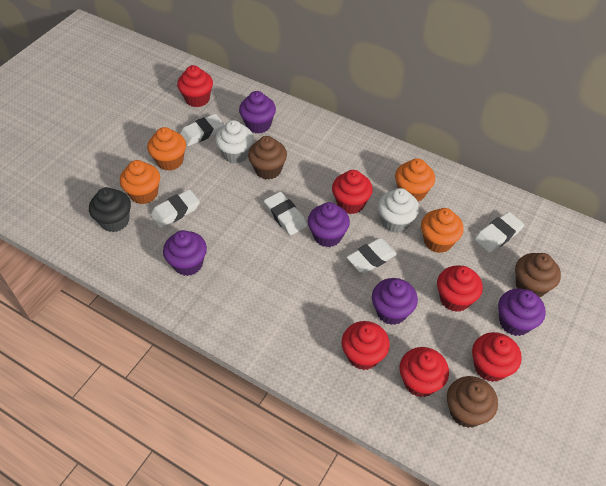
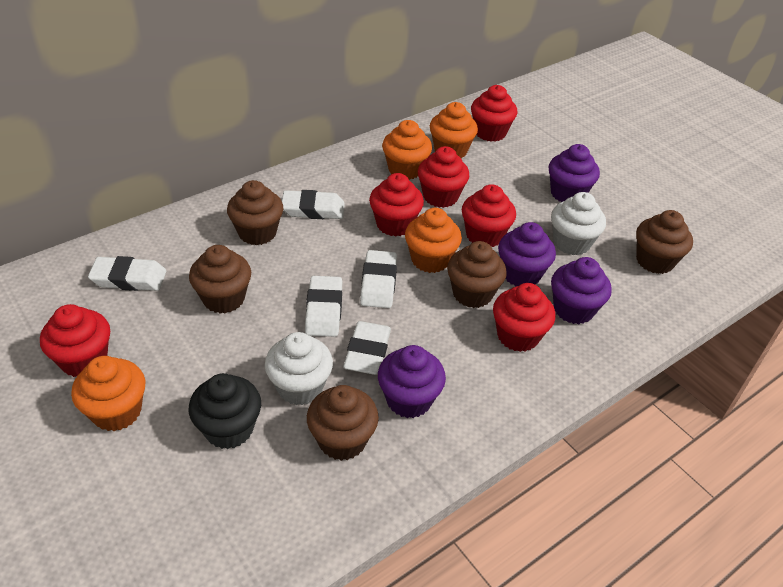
brown cupcake: [248,136,287,180] [447,376,498,428] [515,253,561,297] = 3 -> [189,245,251,314] [227,180,284,245] [307,385,379,461] [447,241,507,308] [636,210,693,274] = 5
purple cupcake: [163,230,207,276] [239,91,276,134] [308,202,350,247] [372,278,418,325] [498,288,546,336] = 5 -> [378,345,446,418] [498,222,556,286] [548,144,600,202] [551,257,612,324] = 4

